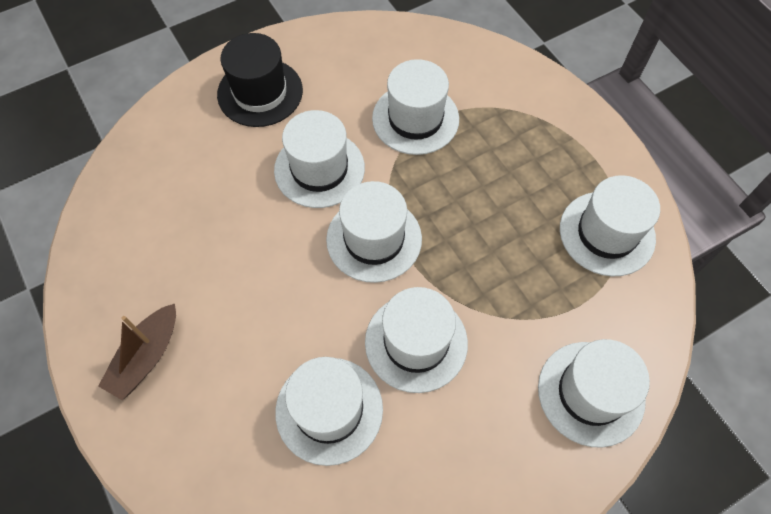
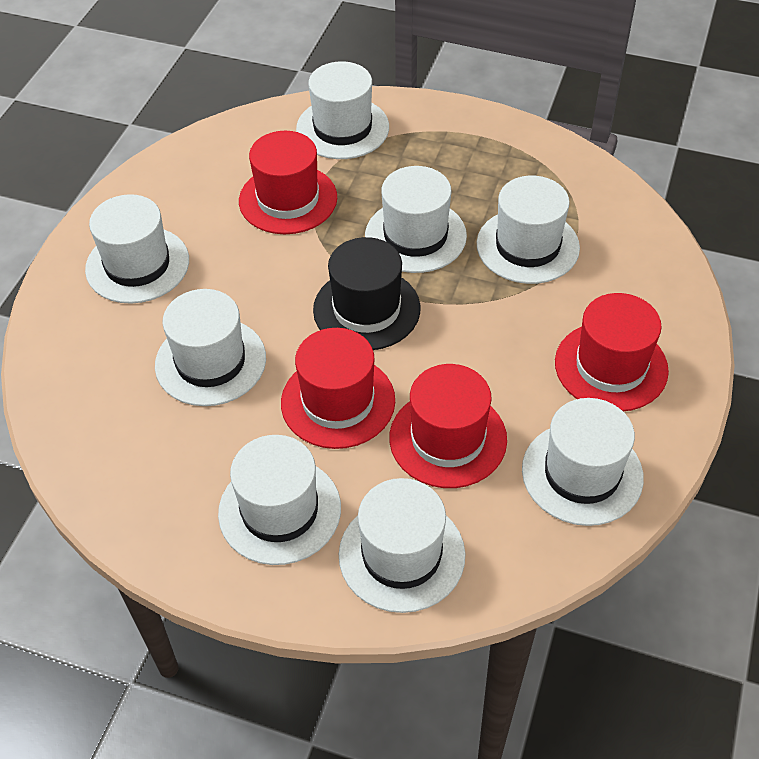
brown boat: [98,304,176,400] = 1 -> none = 0
red hat: none = 0 -> [239,131,337,234] [281,328,395,449] [389,364,507,488] [555,293,669,411] = 4
white hat: [274,110,365,208] [275,357,383,466] [326,181,422,283] [365,287,468,393] [372,59,459,155] [538,339,650,448] [560,175,660,277] = 7 -> [85,194,189,304] [155,289,266,406] [218,435,341,565] [296,61,389,159] [339,478,465,613] [365,166,467,273] [477,176,580,284] [522,398,644,526] = 8

